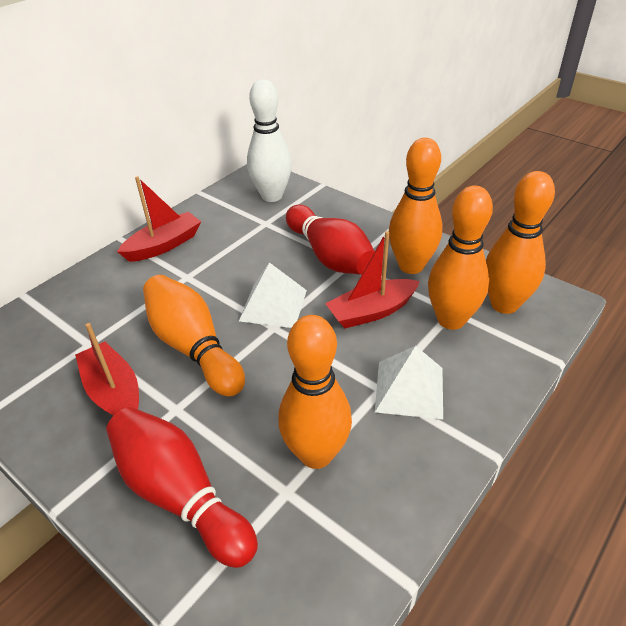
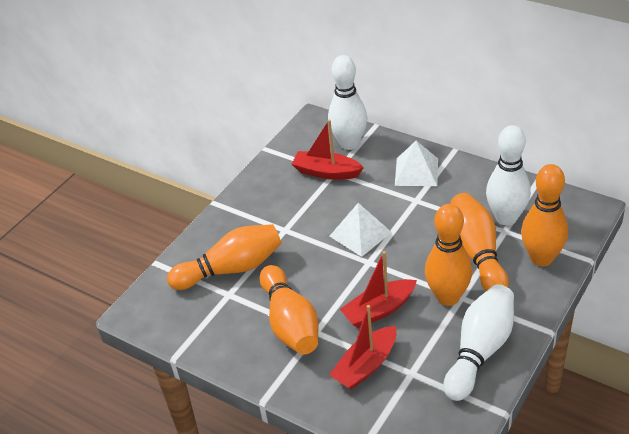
red bowling pin: [106,407,258,568] [286,205,375,275] = 2 -> none = 0
white bowling pin: [247,79,292,202] = 1 -> [328,55,367,150] [443,284,514,401] [486,125,531,225] = 3

